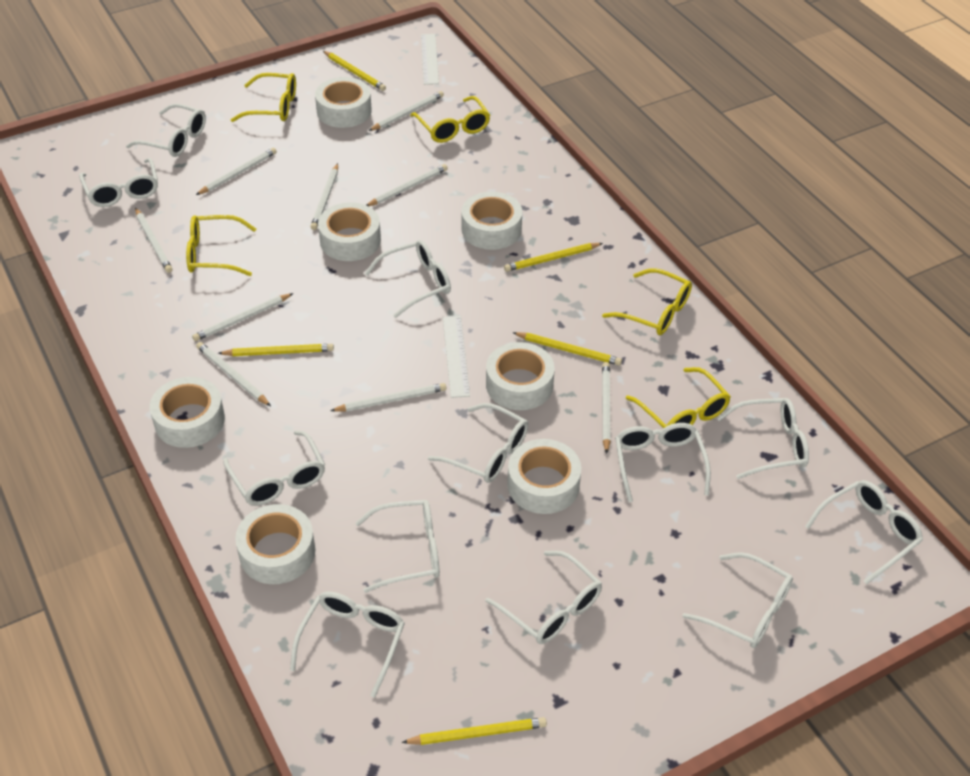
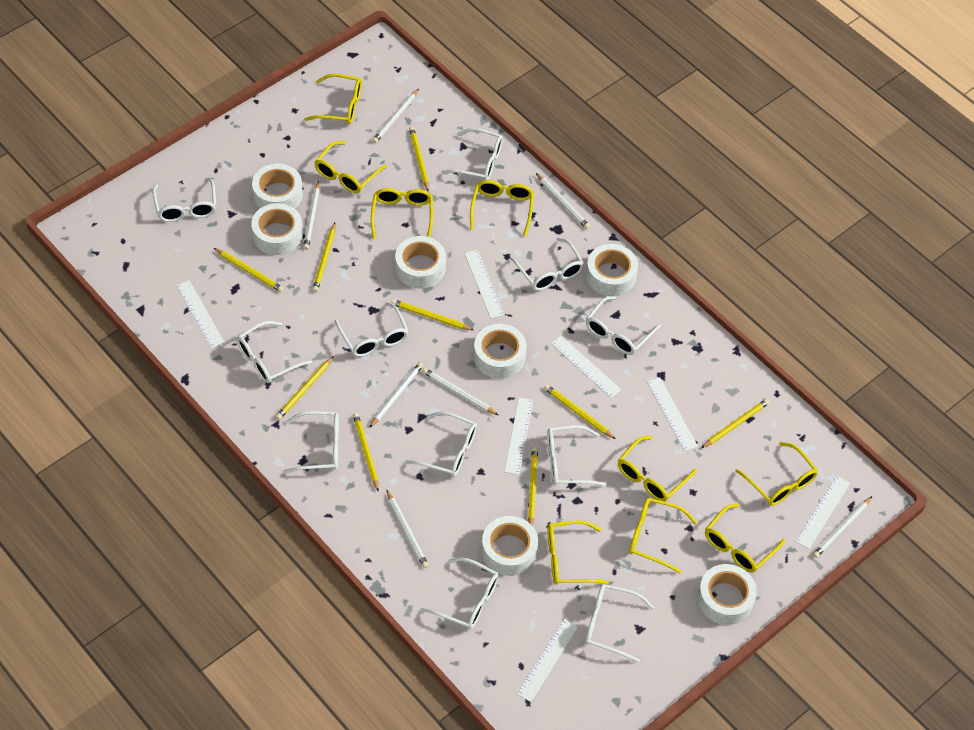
white glasses: [79,158,158,207] [126,104,206,157] [223,430,325,506] [290,592,405,697] [355,500,440,593] [365,240,451,318] [428,403,528,483] [485,551,602,644] [615,423,711,503] [682,552,793,648] [717,398,809,479] [805,480,923,584] = 12 -> [152,177,216,222] [237,321,312,383] [283,411,339,473] [335,302,409,357] [405,412,477,476] [421,558,499,629] [441,128,503,180] [510,238,584,291] [547,425,607,486] [585,584,654,662] [586,296,661,355] = 11
white pencil: [135,208,173,273] [192,293,293,341] [196,148,277,195] [196,342,271,406] [310,163,338,230] [330,383,446,412] [367,164,448,206] [369,91,444,131] [602,362,611,454] = 9 -> [303,181,320,250] [369,362,423,428] [372,89,419,143] [387,490,429,568] [422,368,498,415] [536,173,590,229] [813,496,872,558] = 7
white ruler: [421,34,439,85] [443,316,470,398] = 2 -> [176,280,225,348] [464,250,504,319] [504,398,533,475] [517,619,578,702] [551,336,621,398] [647,377,698,451] [795,476,850,549] = 7
yellow glasses: [186,215,256,276] [231,73,296,122] [410,96,490,143] [602,268,692,335] [626,367,731,428] = 5 -> [304,74,362,124] [315,141,388,193] [371,188,433,239] [470,180,534,237] [547,521,609,585] [618,436,697,501] [629,498,697,573] [705,504,785,573] [735,442,818,506] = 9
yellow pencil: [218,344,334,356] [323,51,386,91] [401,717,547,745] [504,243,603,272] [512,332,622,366] = 5 -> [214,248,284,292] [276,356,334,420] [312,223,335,292] [353,413,379,492] [391,299,474,330] [409,127,429,191] [528,447,538,525] [544,384,616,439] [701,399,770,448] = 9

